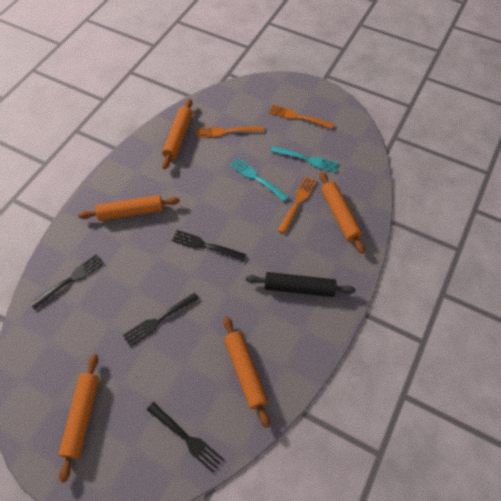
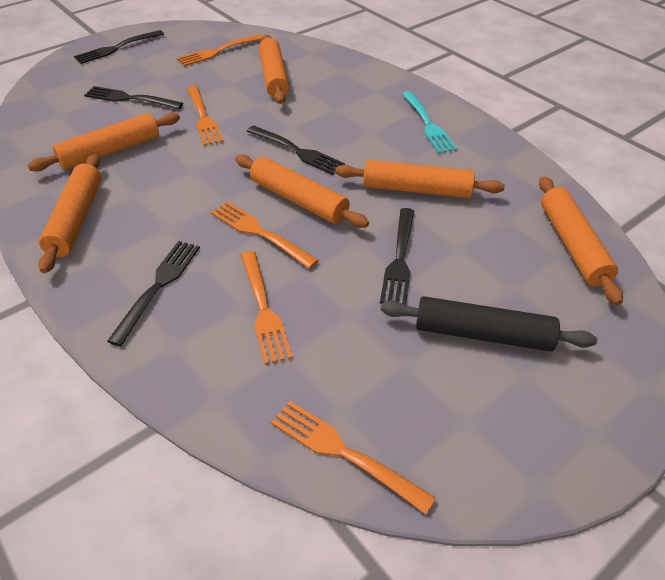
black fork: [30,254,104,310] [123,292,199,347] [147,402,224,473] [172,230,246,261] = 4 -> [74,30,164,64] [84,86,183,109] [107,241,200,346] [247,126,345,175] [380,208,414,305] = 5
orange fork: [197,126,264,138] [269,105,334,129] [277,176,317,234] = 3 -> [177,34,264,66] [187,86,224,146] [211,201,319,269] [241,251,293,365] [271,401,436,514] = 5
orange rolling pin: [59,354,99,483] [78,195,180,221] [162,99,193,169] [223,316,270,428] [320,172,365,254] = 5 -> [27,113,180,172] [38,154,101,273] [235,155,369,228] [259,35,289,104] [335,160,505,198] [539,176,623,305] = 6
turquoise fork: [230,158,289,202] [270,146,339,173] = 2 -> [402,91,457,153] = 1

